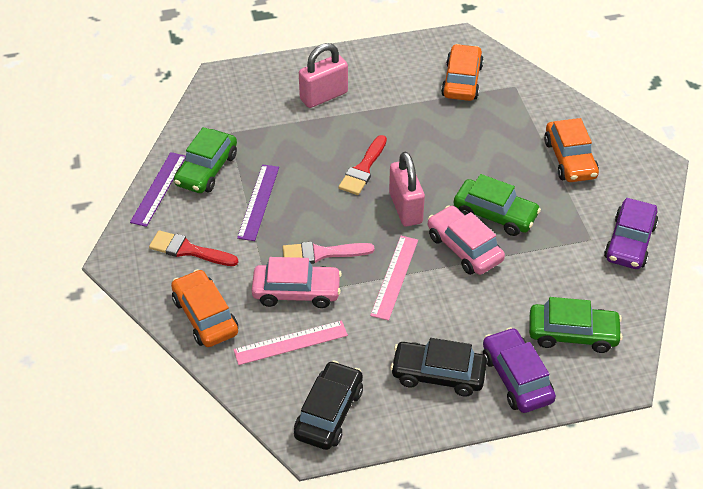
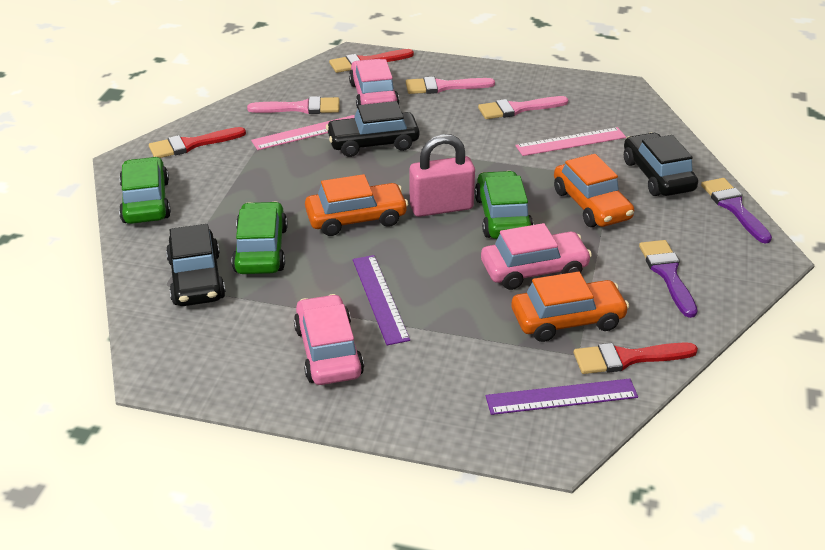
black car: [294,360,363,450] [390,338,487,397] = 2 -> [166,224,226,306] [326,101,419,157] [624,133,698,196] = 3
pink brush: [283,242,375,264] = 1 -> [247,96,339,114] [406,77,495,94] [478,96,568,119] = 3
pink car: [252,257,342,308] [428,205,505,275] = 2 -> [294,294,364,385] [349,59,399,108] [481,223,592,290] = 3
pink padlock: [299,43,348,108] [389,152,425,227] = 2 -> [410,134,475,217] = 1
purple brush: none = 0 -> [639,240,697,318] [701,178,772,244] = 2
purple car: [483,327,556,413] [604,198,658,269] = 2 -> none = 0
red brush: [149,230,239,266] [339,135,387,195] = 2 -> [149,127,246,158] [329,49,414,73] [574,342,698,374] = 3

